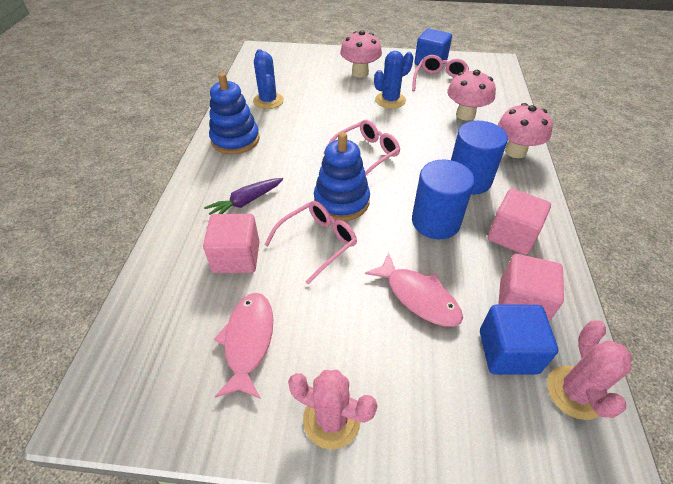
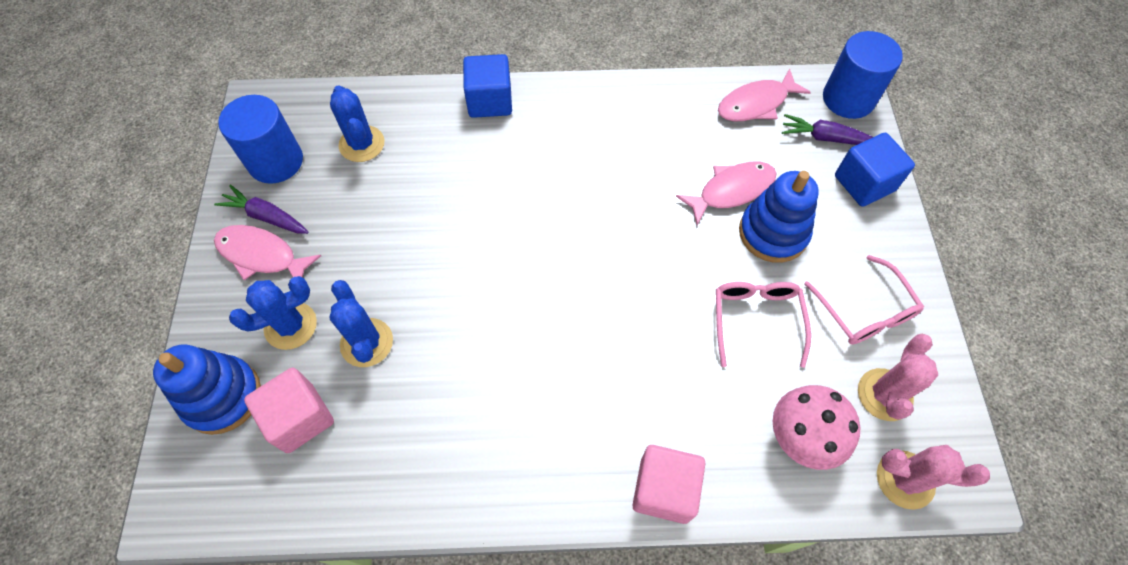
blue cactus: [253,49,284,109] [374,51,413,109] = 2 -> [229,276,317,350] [329,280,393,367] [330,85,384,162] = 3
pink cube: [203,214,260,273] [487,189,551,255] [498,254,564,322] = 3 -> [244,368,334,453] [633,445,706,524] = 2
pink fish: [214,293,273,399] [365,253,463,327] = 2 -> [214,225,321,280] [676,162,777,225] [718,68,811,121] = 3
pink glasses: [264,201,357,285] [323,120,400,176] [412,55,469,91] = 3 -> [716,282,811,368] [804,255,924,345] = 2
pink mushroom: [340,30,382,77] [447,70,496,121] [498,103,553,158] = 3 -> [773,385,861,470] = 1
purple carrot: [204,178,283,215] = 1 -> [214,185,309,234] [782,114,873,145] = 2

